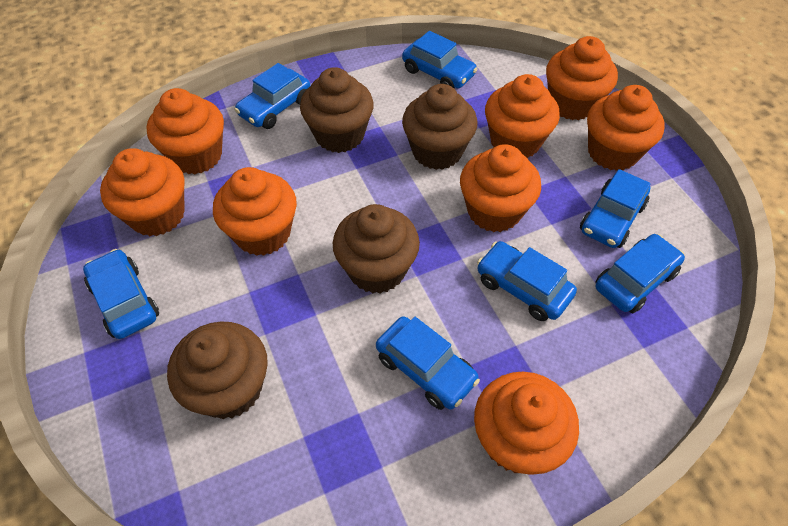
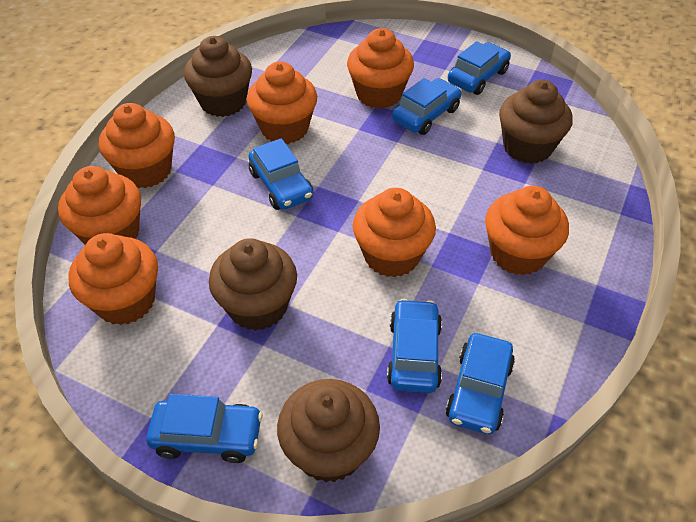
blue car: [83,249,159,339] [235,63,311,129] [376,316,480,410] [402,31,478,89] [477,241,577,321] [580,169,650,248] [595,234,685,313] = 7 -> [146,394,263,463] [249,138,314,210] [387,299,442,393] [392,78,461,135] [445,333,515,434] [448,41,511,95] = 6
orange cupcake: [100,148,185,236] [146,88,224,174] [213,167,297,256] [460,144,541,232] [474,372,579,475] [485,74,560,159] [546,36,618,120] [587,85,665,171] = 8 -> [58,166,141,245] [68,233,158,325] [99,103,175,188] [247,62,317,144] [347,28,414,109] [353,188,436,277] [485,186,569,275] = 7

